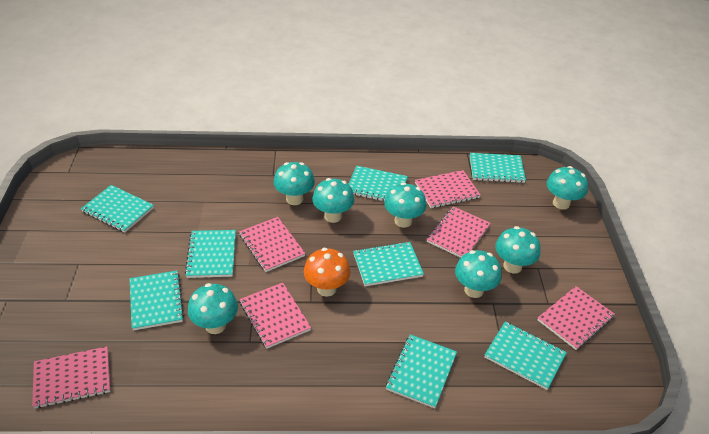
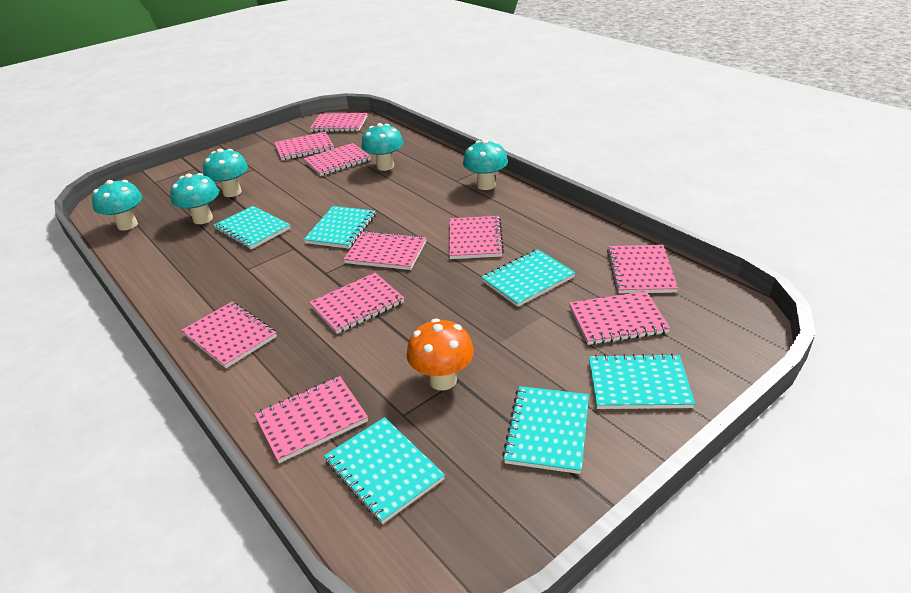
pink notebook: [32,346,110,409] [239,217,306,272] [240,283,311,349] [415,170,481,208] [427,206,491,258] [538,286,615,350] = 6 -> [181,302,277,368] [254,376,368,463] [274,132,334,160] [303,143,371,176] [309,273,404,334] [310,113,367,132] [343,231,426,270] [449,216,504,259] [569,291,670,345] [607,245,678,294] = 10
turquoise mushroom: [188,283,238,334] [274,162,315,205] [312,178,355,223] [384,183,427,228] [455,250,502,298] [495,226,540,273] [547,166,588,210] = 7 -> [92,180,142,231] [170,173,219,224] [203,149,248,197] [361,123,403,171] [463,140,508,190] = 5
turquoise notebook: [81,185,154,233] [130,271,184,330] [185,230,236,278] [349,166,408,201] [353,241,424,286] [386,334,457,409] [470,153,526,183] [485,322,567,390] = 8 -> [213,206,290,249] [304,206,376,249] [324,417,445,524] [481,249,575,307] [502,386,589,474] [589,354,695,409] = 6

